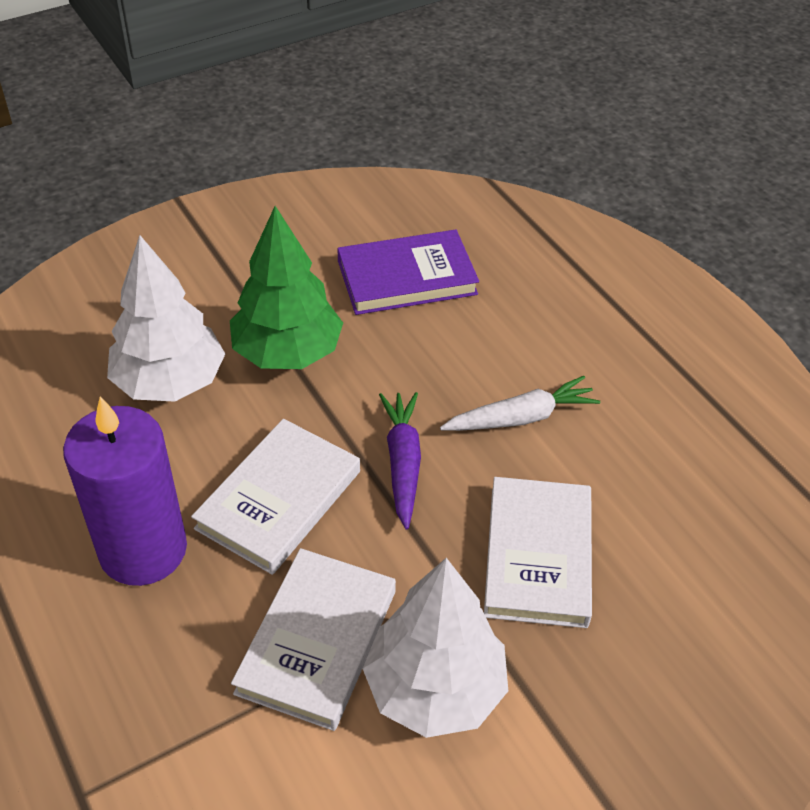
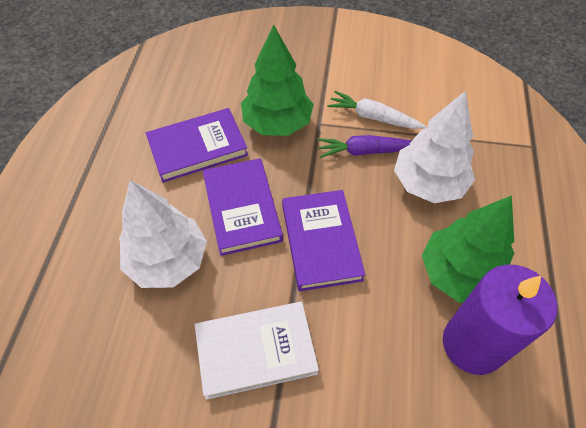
green tree: [230,206,343,369] = 1 -> [241,25,314,136] [422,195,514,303] = 2
purple book: [337,229,479,315] = 1 -> [146,108,248,183] [203,158,283,256] [282,190,366,291] = 3
white book: [191,419,360,575] [231,548,396,731] [484,477,592,628] = 3 -> [195,302,319,400] = 1

